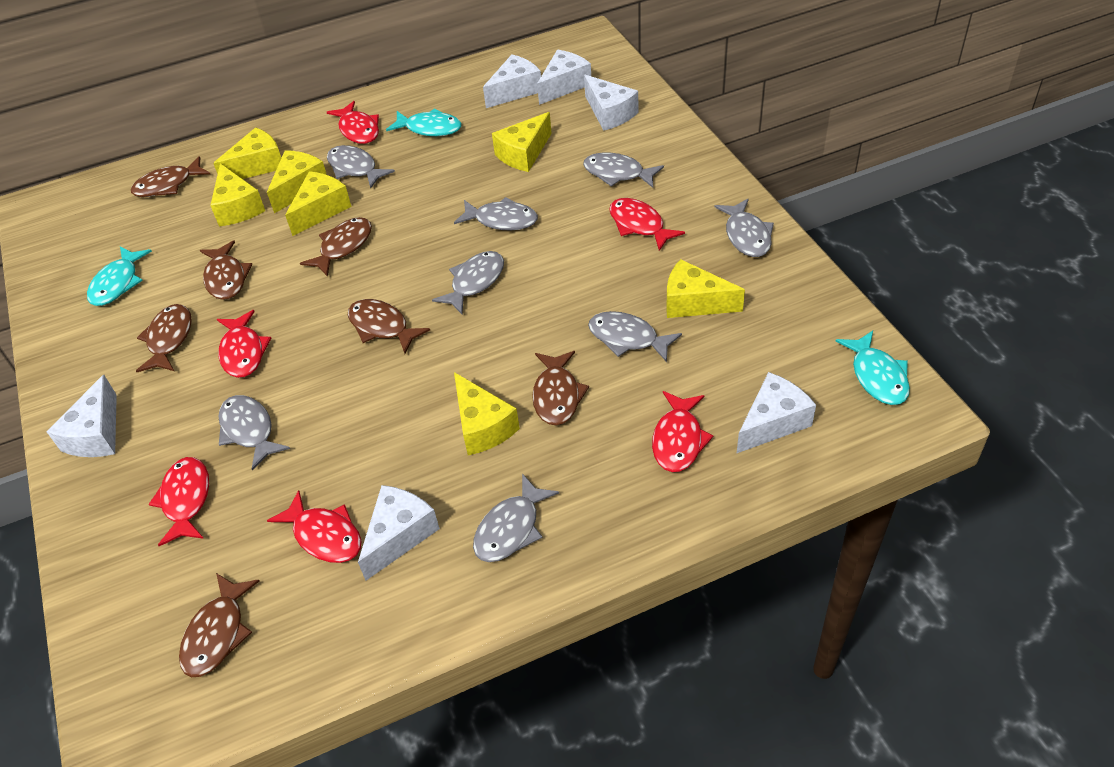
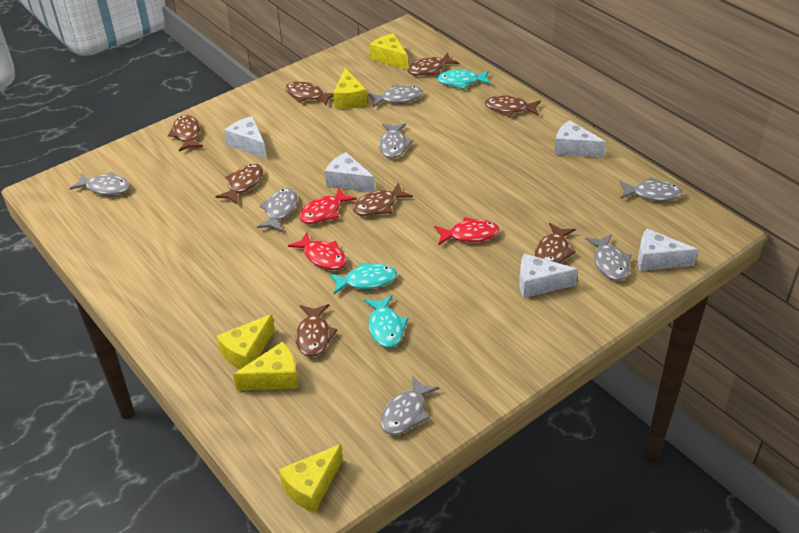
brown fish: [131,156,210,197] [136,304,192,372] [179,573,259,677] [200,240,252,300] [300,217,372,277] [348,299,430,354] [532,351,589,426] = 7 -> [168,115,203,151] [215,164,263,204] [285,81,334,106] [296,304,338,357] [353,183,413,216] [407,52,459,75] [485,95,541,117] [535,223,576,263] = 8
grey fish: [218,395,290,470] [327,145,395,189] [432,251,504,314] [454,197,538,231] [473,474,559,562] [583,153,664,188] [588,311,682,362] [715,199,774,257] = 8 -> [69,172,131,195] [257,188,297,232] [368,85,423,107] [379,123,413,158] [381,375,440,435] [585,234,631,281] [619,177,683,201] = 7
red fish: [149,457,209,546] [217,310,271,378] [267,490,361,563] [327,101,379,144] [609,198,685,251] [652,391,713,472] = 6 -> [288,232,347,270] [299,187,357,224] [434,217,499,245] = 3
white cheese: [46,375,117,457] [358,485,440,581] [483,54,541,108] [537,50,591,105] [584,75,638,131] [736,372,816,454] = 6 -> [224,116,267,159] [325,152,375,192] [519,253,578,298] [554,120,606,158] [638,229,698,271] = 5
yellow cheese: [210,163,265,226] [213,127,281,179] [267,150,327,213] [285,171,352,236] [454,372,520,455] [492,112,552,172] [666,259,745,318] = 7 -> [217,314,275,369] [233,342,298,391] [278,444,343,513] [333,68,367,109] [370,33,408,70] = 5

